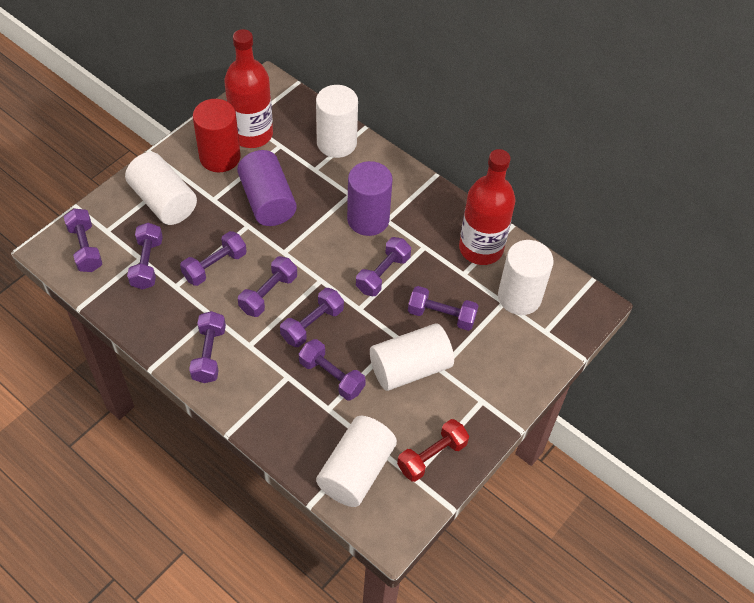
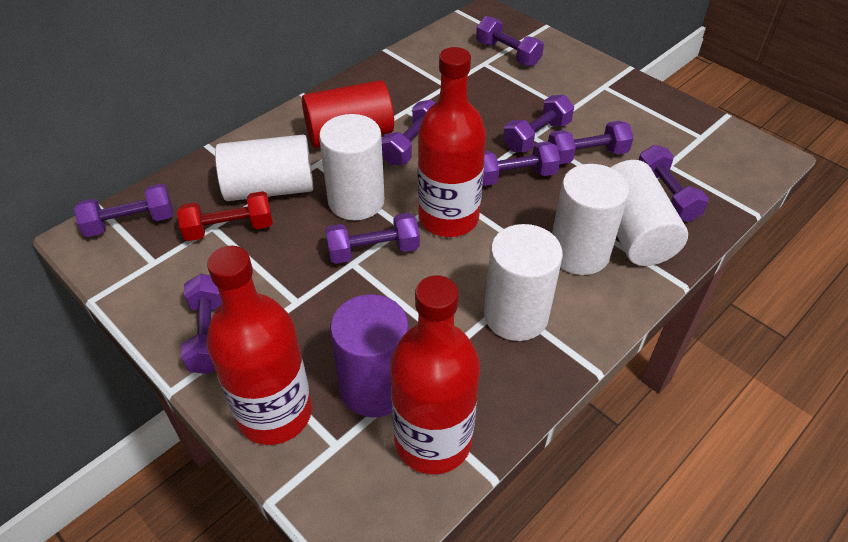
purple cylinder: [237,150,297,226] [347,161,393,236] = 2 -> [330,294,409,417] = 1
red bottle: [224,29,273,148] [459,149,515,265] = 2 -> [207,246,312,445] [390,275,480,474] [418,47,486,237] = 3

